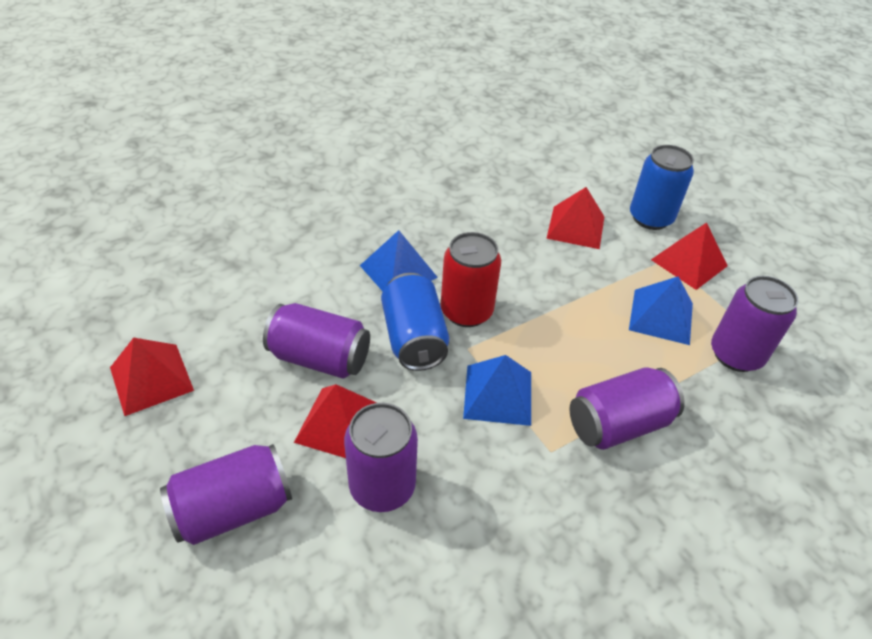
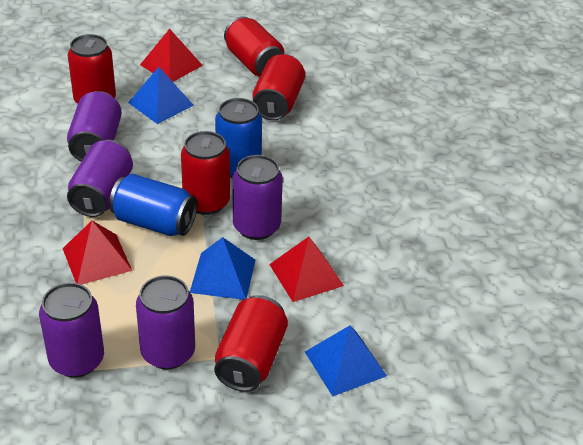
red can: [441,232,501,327] = 1 -> [68,34,116,104] [181,131,230,215] [214,295,288,392] [224,16,284,76] [252,54,305,120] = 5
red pyramid: [110,338,194,416] [294,384,377,458] [546,187,604,249] [651,223,728,290] = 4 -> [62,221,132,285] [140,29,203,82] [269,237,344,302] = 3

